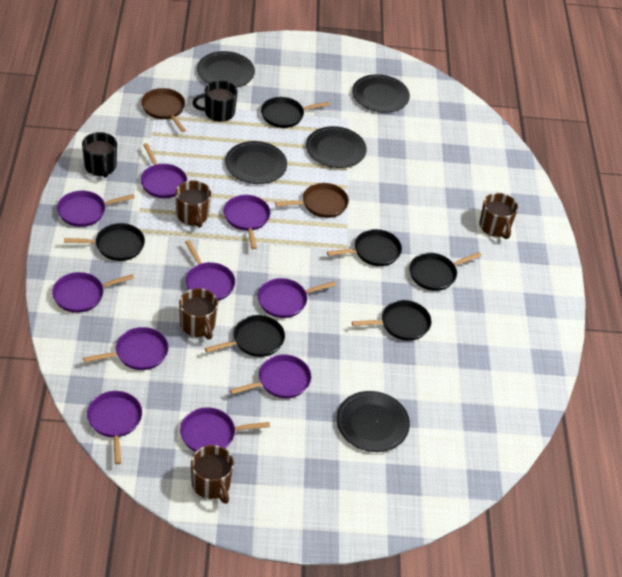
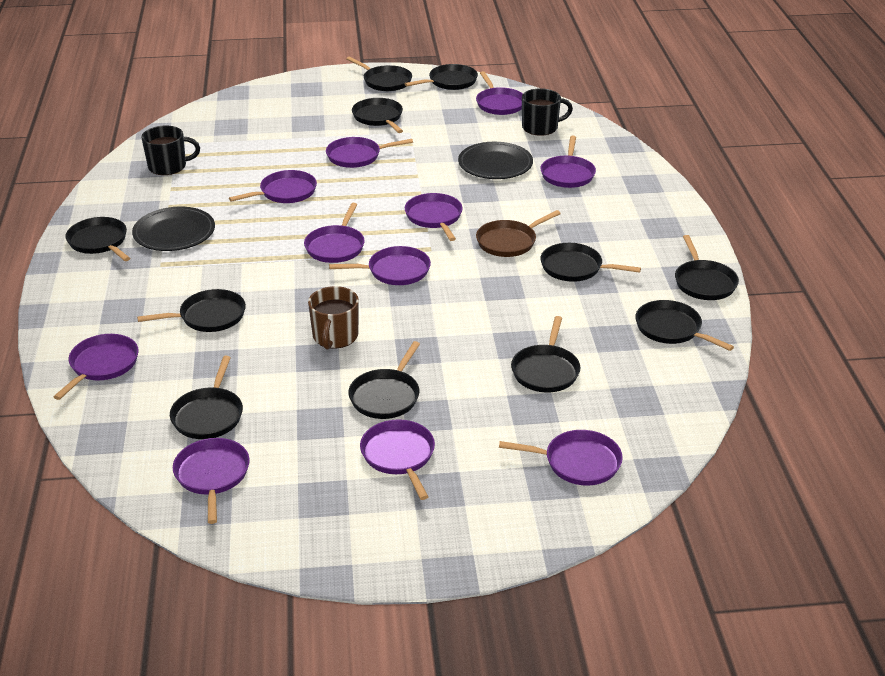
black pan: [64,223,145,261] [205,315,285,357] [261,97,330,128] [327,229,402,266] [352,300,431,341] [409,252,481,291] = 6 -> [66,217,130,261] [137,289,246,332] [170,356,243,439] [346,57,412,91] [348,341,420,419] [352,98,403,133] [405,64,478,90] [511,316,581,392] [540,243,641,282] [635,300,734,351] [675,235,739,300] = 11
black plate: [197,51,255,88] [225,141,287,184] [306,126,367,168] [336,391,410,452] [352,74,410,112] = 5 -> [132,207,215,251] [458,142,533,179] = 2
brown mug: [175,180,211,228] [179,288,218,340] [191,445,234,504] [479,193,518,239] = 4 -> [308,286,359,349] = 1
brown pan: [141,88,186,132] [275,183,349,218] = 2 -> [476,210,561,257] = 1
purple pan: [52,272,134,313] [57,191,135,227] [83,327,169,370] [87,391,142,464] [141,143,187,198] [180,407,270,452] [185,240,235,301] [224,195,271,249] [230,354,311,398] [258,278,336,318] = 10 -> [54,334,139,400] [173,438,250,524] [229,170,317,203] [304,203,365,263] [326,137,413,168] [329,246,431,285] [360,419,435,500] [405,193,463,241] [476,71,523,115] [499,430,623,486] [541,136,596,188] = 11

